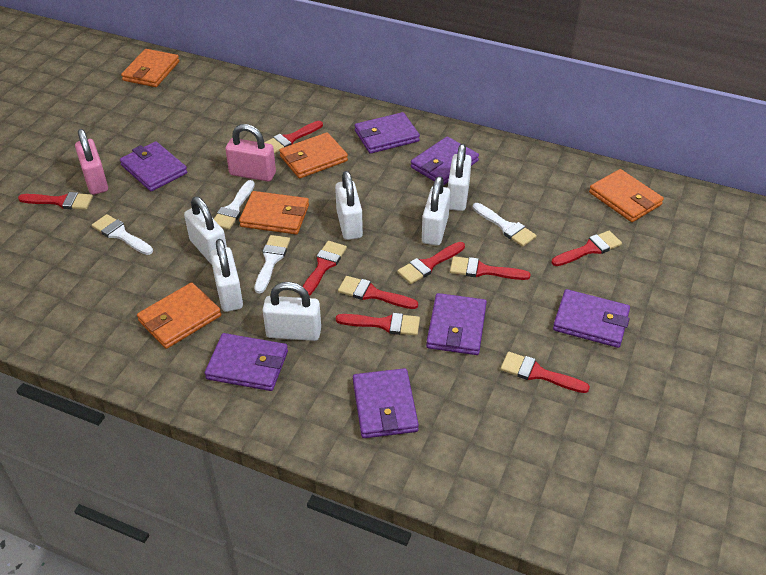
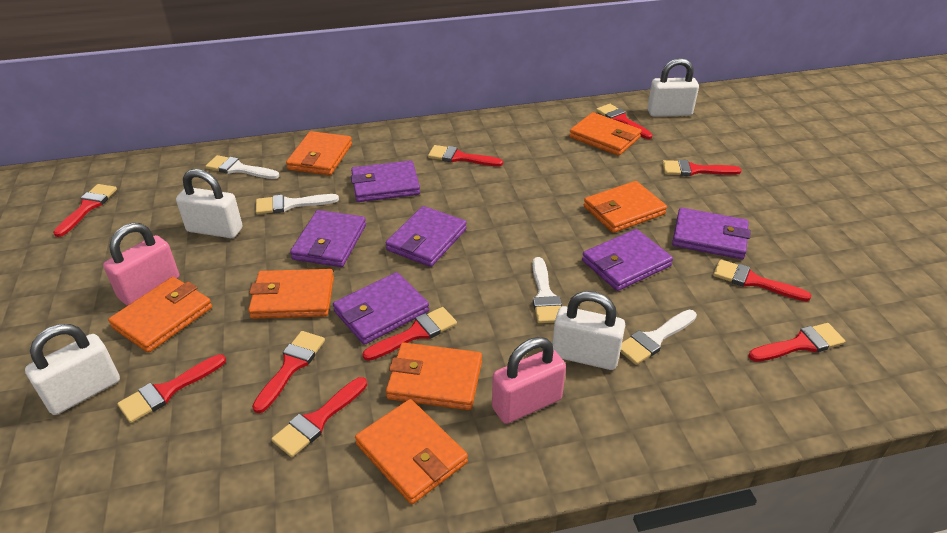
orange wallet: [121,49,180,87] [137,282,221,349] [239,191,309,234] [279,132,348,179] [589,169,664,222] = 5 -> [108,277,212,353] [248,269,334,319] [286,131,352,175] [355,399,468,504] [386,342,482,410] [569,112,642,156] [584,181,667,233] = 7
purple wallet: [120,141,187,191] [205,333,288,391] [353,368,419,438] [355,112,420,154] [411,137,479,186] [426,293,487,355] [553,289,630,348] = 7 -> [290,210,366,267] [333,272,429,345] [351,160,420,202] [386,206,467,267] [582,229,673,291] [672,208,751,259] = 6
red brush: [18,192,93,210] [264,121,323,154] [303,241,347,296] [336,313,420,335] [338,276,418,309] [397,242,465,284] [450,256,530,280] [501,352,590,393] [552,231,622,266] = 9 -> [53,184,117,237] [117,354,226,423] [252,331,325,413] [271,377,367,457] [362,307,457,361] [428,145,503,166] [596,104,653,139] [662,160,742,176] [713,259,811,301] [748,323,846,362] = 10
white padlock: [184,196,227,264] [210,239,243,312] [262,282,321,341] [335,171,363,240] [422,176,450,246] [448,144,472,211] = 6 -> [25,324,120,415] [176,169,242,238] [552,291,625,370] [647,58,699,117] = 4

